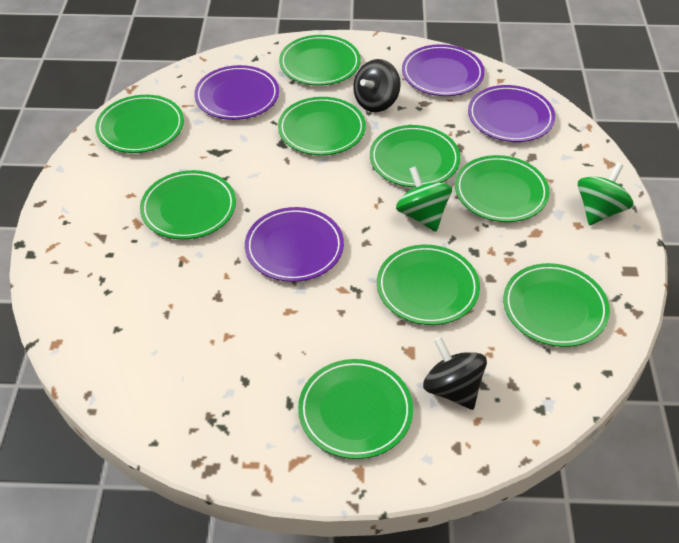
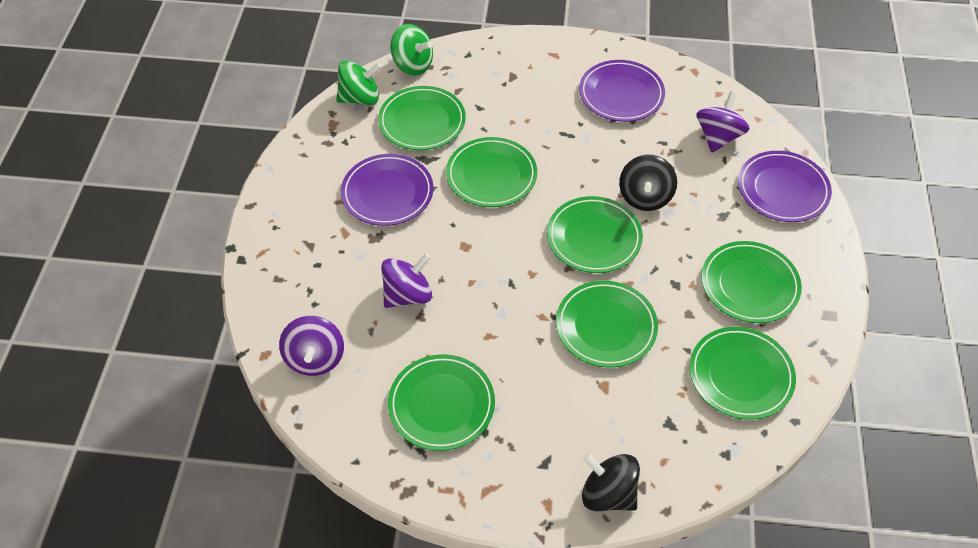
green plate: [95,95,184,153] [140,170,236,240] [278,97,366,155] [279,35,361,86] [298,359,413,459] [370,125,461,188] [377,245,480,325] [455,155,550,222] [503,263,610,347] = 9 -> [378,86,466,150] [388,354,495,451] [446,137,537,207] [547,196,643,273] [556,281,658,368] [690,327,796,420] [701,241,802,323] = 7
purple plate: [194,65,279,120] [245,207,344,282] [402,44,485,96] [468,85,555,142] = 4 -> [341,154,433,226] [579,60,665,122] [738,151,832,222] = 3
purple spinning top: none = 0 -> [279,316,344,376] [381,253,432,308] [697,91,750,153] = 3

